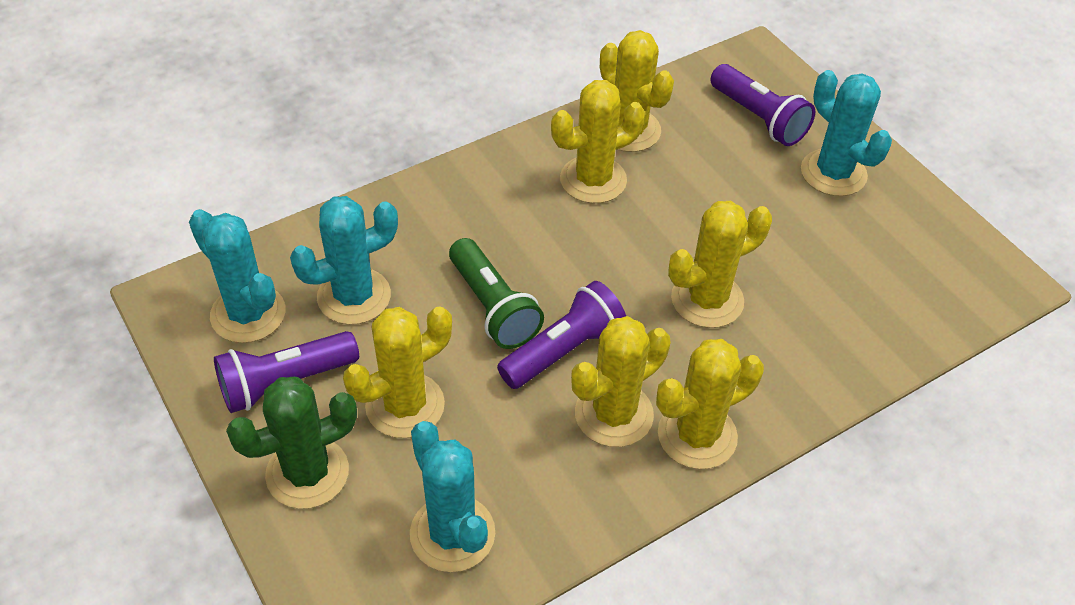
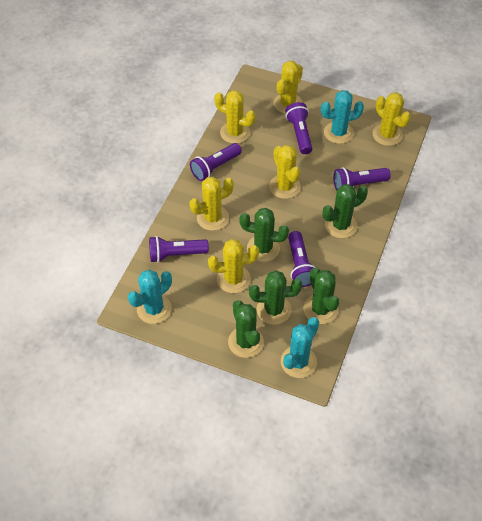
green cactus: [226,377,357,509] = 1 -> [228,300,264,358] [239,208,289,262] [249,270,302,325] [303,267,339,324] [322,184,368,238] = 5
green flashlight: [449,238,544,349] = 1 -> none = 0
purple flashlight: [214,331,359,413] [497,281,626,389] [710,64,815,146] = 3 -> [149,236,209,263] [190,143,242,181] [285,102,312,154] [288,231,315,287] [333,167,391,191] = 5
turquoise cactus: [189,209,285,343] [290,196,398,325] [410,421,495,572] [801,70,892,196] = 4 -> [128,270,172,324] [281,317,319,378] [321,90,364,144] = 3

